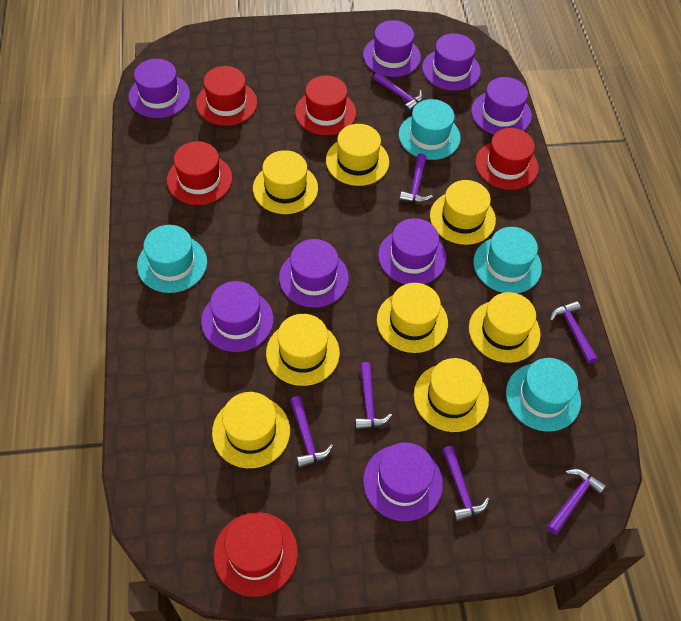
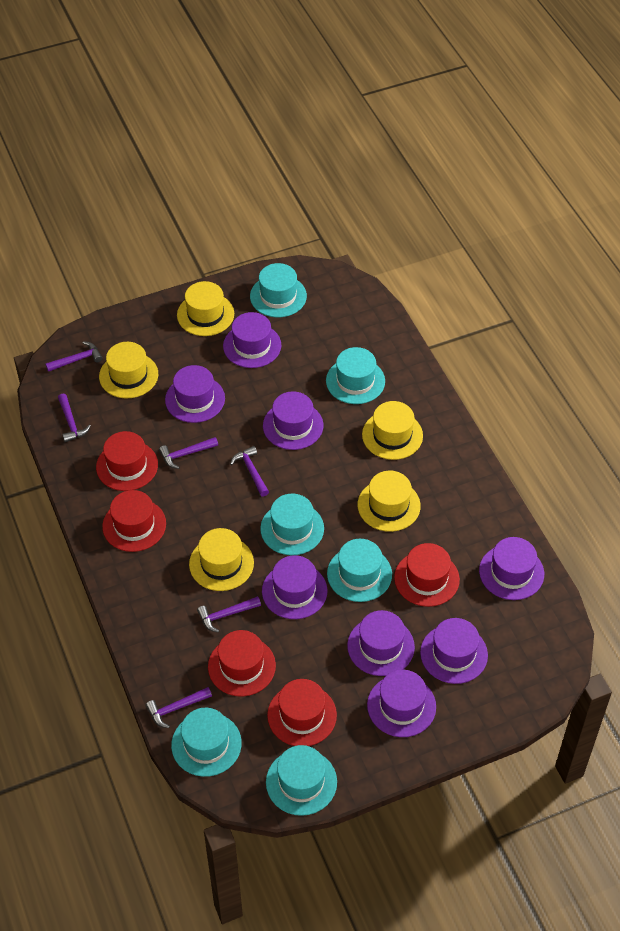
purple hammer: [290,396,333,468] [355,362,392,430] [373,72,423,113] [399,153,433,203] [442,446,489,522] [547,469,606,535] [550,301,598,364] = 7 -> [45,341,103,372] [58,394,91,442] [145,687,212,728] [159,437,218,469] [197,596,261,633] [230,446,269,497] = 6
turquoise hat: [137,225,207,293] [399,99,461,160] [474,227,542,293] [506,358,581,432] = 4 -> [171,708,242,777] [250,263,307,317] [260,494,324,555] [266,745,337,816] [326,347,385,404] [327,539,392,602] = 6
yellow hat: [212,392,290,468] [253,150,318,214] [266,314,340,386] [326,124,389,186] [377,283,448,353] [414,358,489,432] [430,180,496,245] [469,292,541,363] = 8 -> [99,342,158,399] [177,281,234,336] [189,528,254,591] [358,471,421,532] [362,401,423,460] = 5

